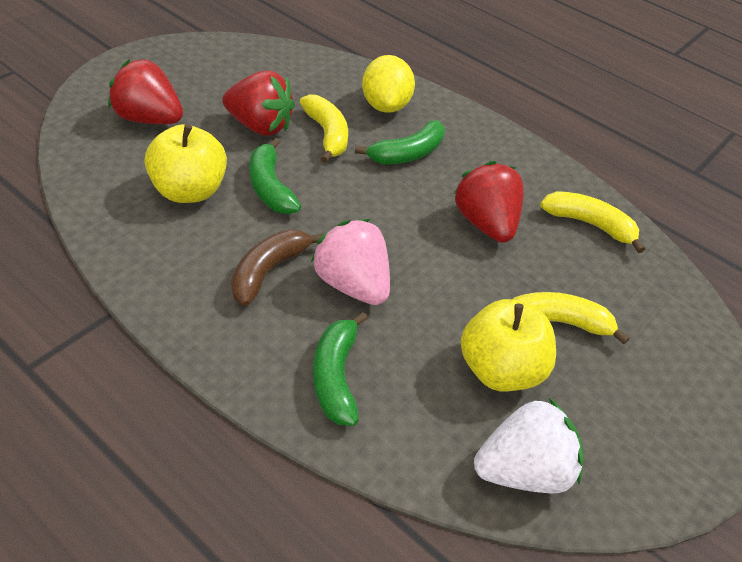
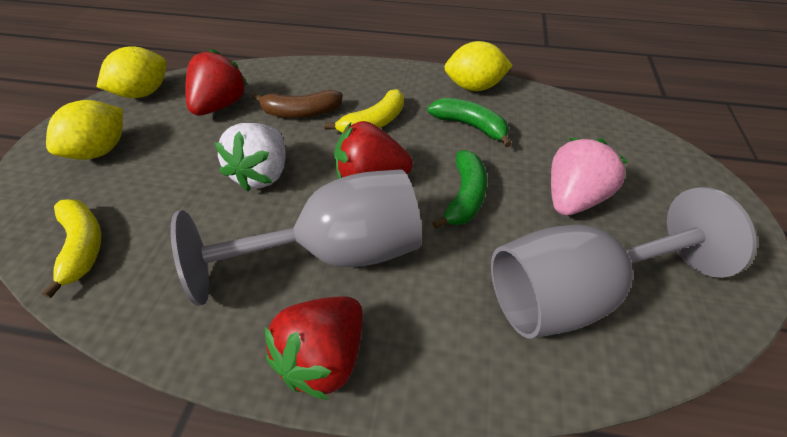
green banana: [249,138,301,214] [313,312,368,426] [355,121,445,164] = 3 -> [427,98,512,147] [432,150,487,229] = 2
grey goblet: none = 0 -> [171,169,422,306] [491,187,756,339] = 2
yellow apple: [145,124,227,203] [461,299,556,391] = 2 -> none = 0
yellow banana: [300,94,348,163] [513,292,630,344] [540,191,645,253] = 3 -> [41,199,101,298] [324,89,404,133] = 2
yellow lemon: [362,55,415,113] = 1 -> [46,100,123,160] [96,46,167,98] [444,41,513,91] = 3

